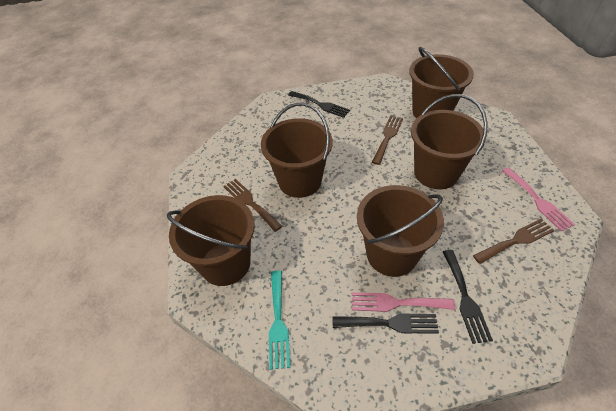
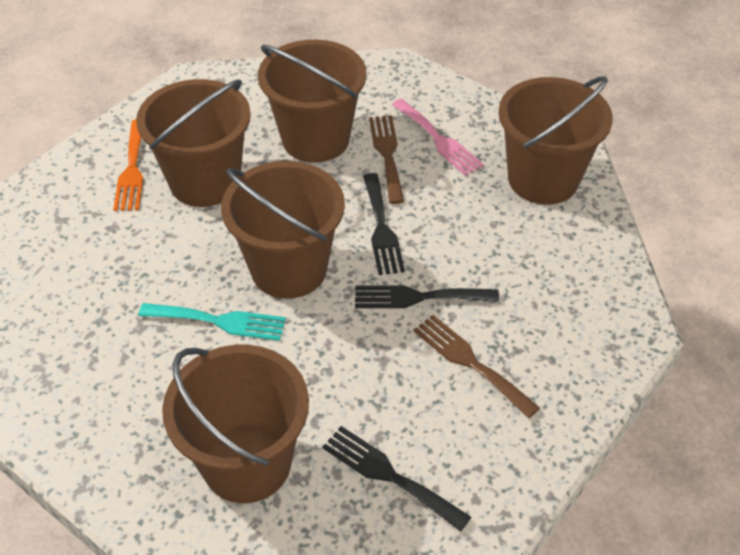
brown fork: [223,179,282,232] [372,116,403,165] [473,219,554,264] = 3 -> [369,115,404,204] [413,315,540,419] = 2
orange fork: none = 0 -> [113,119,143,211] = 1
pink fork: [352,292,455,312] [502,167,575,231] = 2 -> [392,99,484,176] = 1

